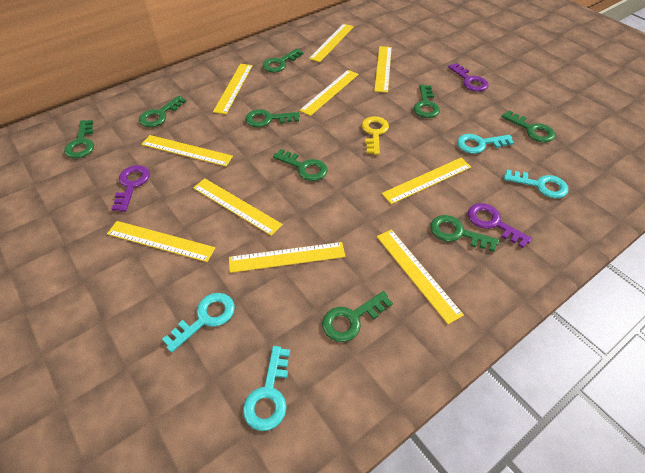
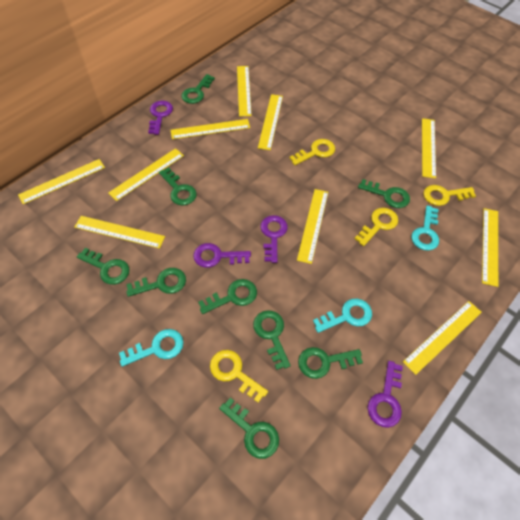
purple key: [112,165,150,212] [448,63,489,92] [468,203,532,248] = 3 -> [148,100,173,135] [193,243,251,268] [261,215,288,263] [368,361,403,428] = 4
turquoise key: [162,293,235,353] [243,346,290,431] [457,134,514,154] [504,169,569,198] = 4 -> [119,329,184,367] [313,299,372,333] [411,205,439,251] = 3
yellow key: [362,116,389,155] = 1 -> [210,350,268,403] [290,139,335,165] [355,208,398,246] [423,185,476,206] = 4

